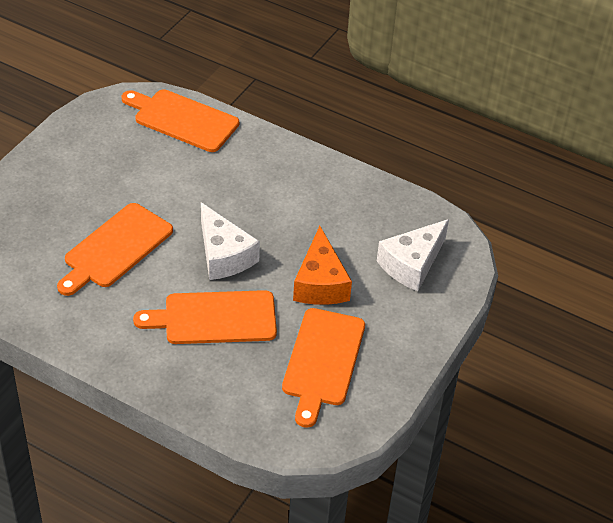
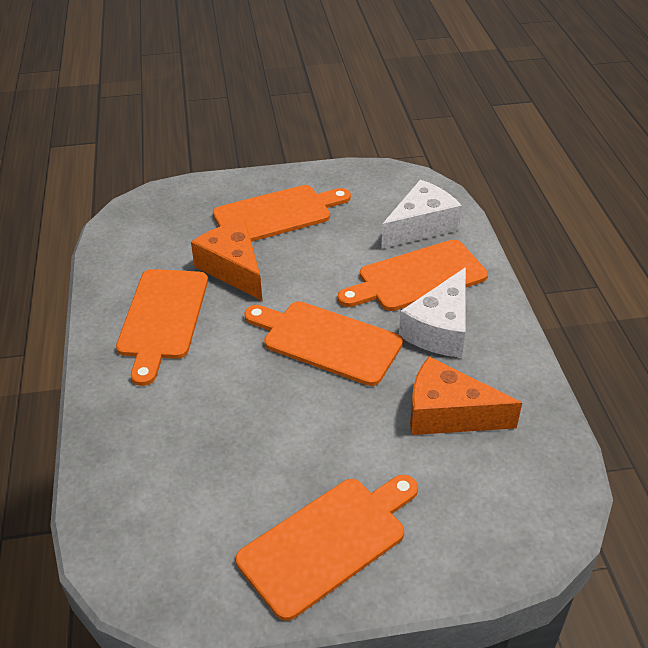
orange cheese: [293,226,352,305] = 1 -> [191,221,262,301] [410,357,522,435] = 2
orange cutting board: [57,203,173,296] [122,89,239,152] [133,290,277,344] [282,308,365,428] = 4 -> [116,269,208,386] [213,185,351,242] [236,475,418,621] [244,301,403,386] [338,240,488,311] = 5

